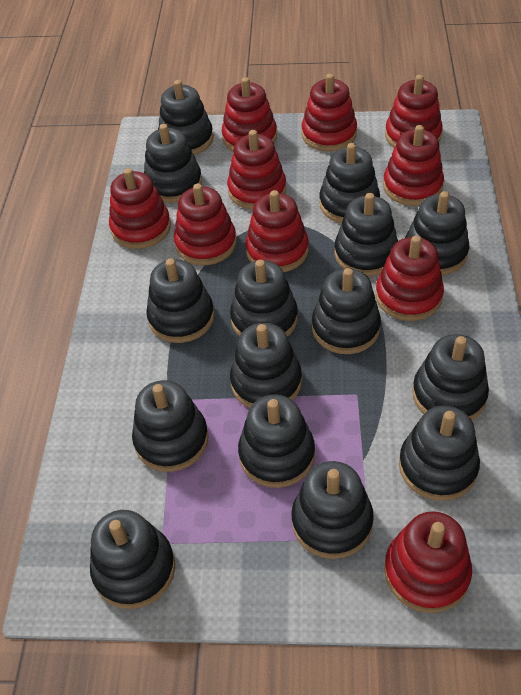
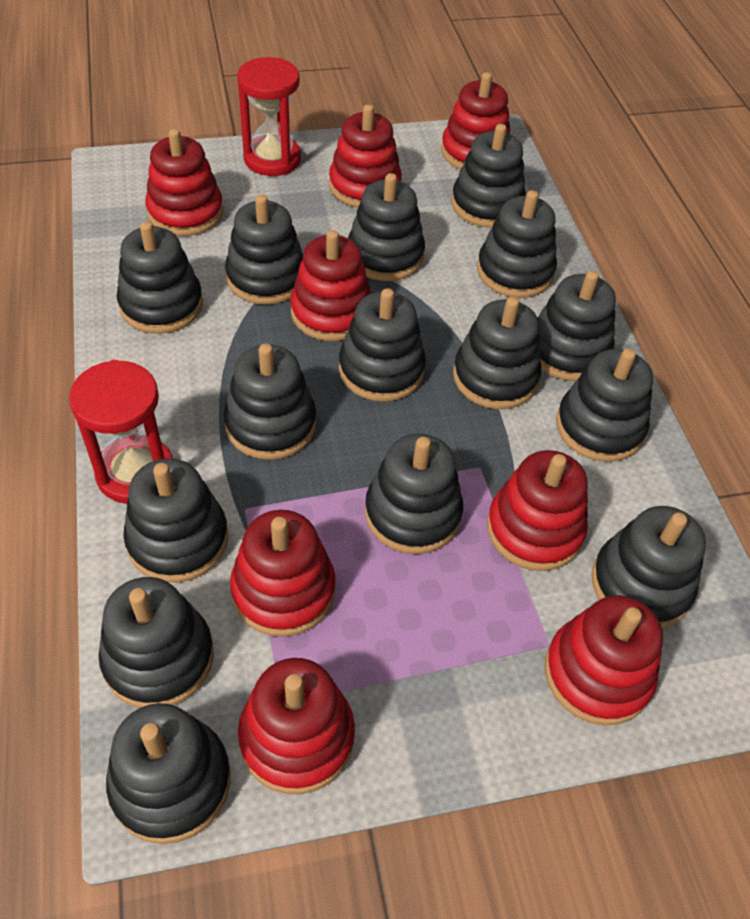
red hourglass: none = 0 -> [69,360,173,504] [237,57,301,176] = 2
red stacking toy: [109,168,171,249] [174,184,237,265] [222,77,277,151] [227,130,286,210] [245,190,309,272] [302,74,357,151] [375,235,444,321] [383,125,444,206] [384,511,472,613] [385,75,443,148] = 10 -> [145,129,223,236] [230,510,336,637] [238,658,355,794] [290,230,372,341] [329,104,402,208] [441,72,510,170] [487,450,588,571] [545,595,663,726] = 8

